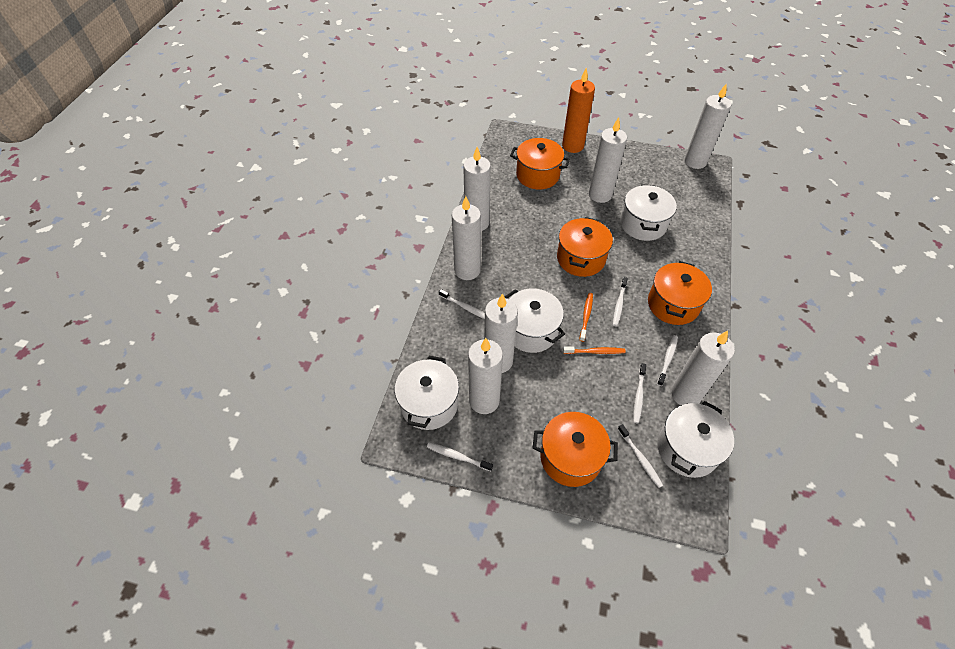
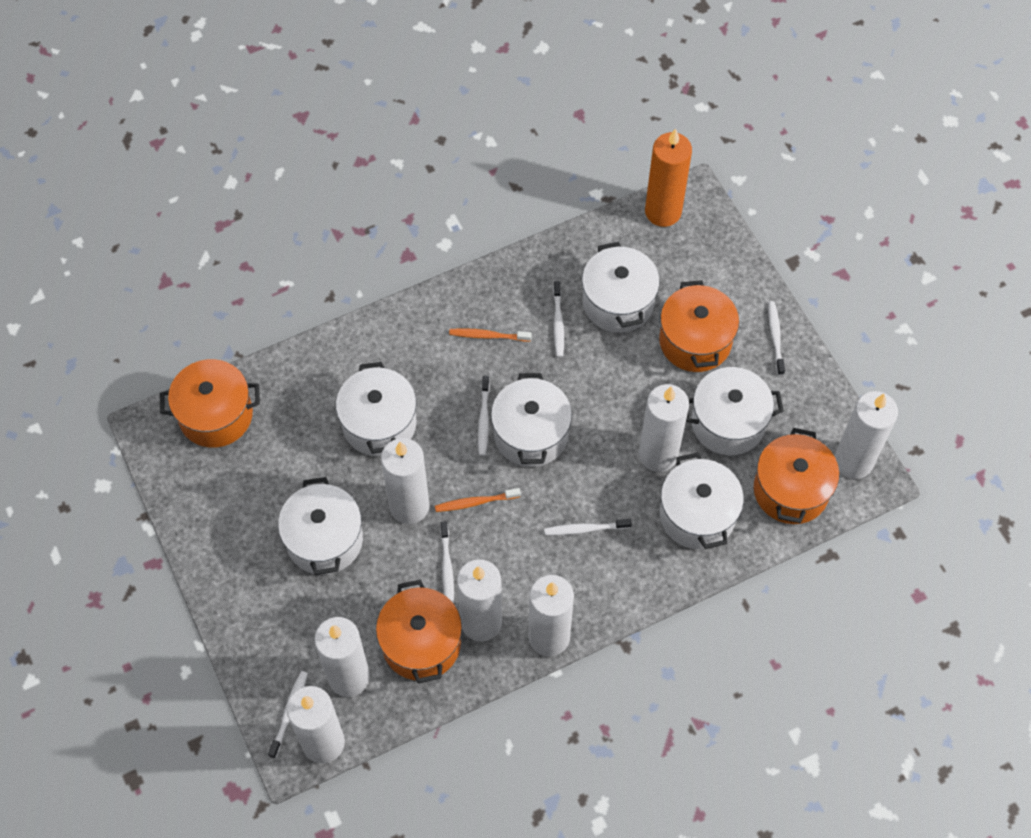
white pot: [395,356,459,430] [505,289,565,353] [620,184,677,241] [657,401,734,478] = 4 -> [278,477,363,575] [336,362,416,456] [491,373,572,467] [582,242,660,333] [660,452,744,549] [686,367,784,455] = 6

